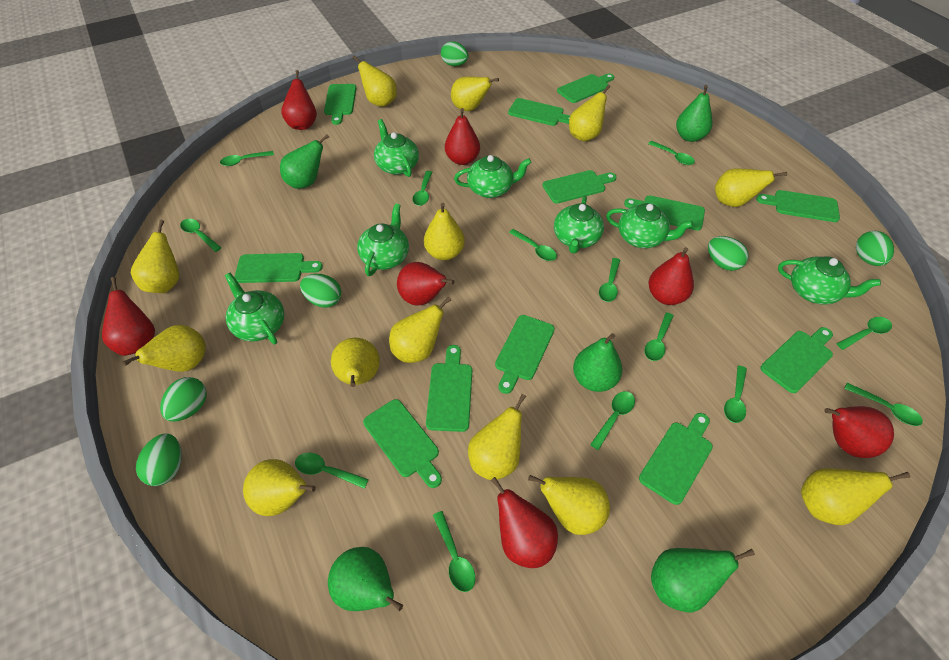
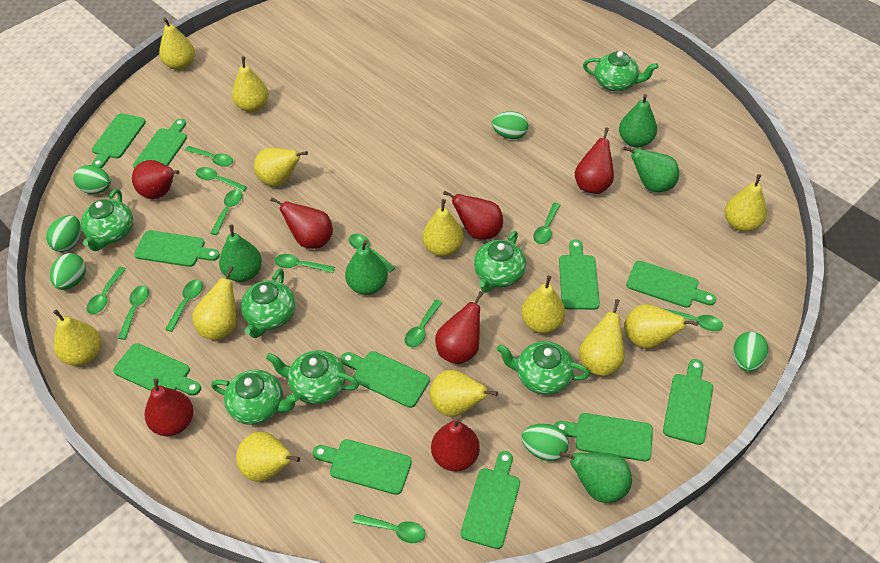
green cutting board: [234,253,323,283] [324,84,357,125] [363,399,442,488] [426,345,472,432] [495,315,555,394] [508,98,570,126] [543,170,617,203] [557,73,614,103] [624,195,705,231] [639,413,713,505] [756,190,840,222] [760,327,833,393] = 12 -> [92,113,146,168] [113,343,201,396] [133,119,187,169] [134,230,220,267] [313,439,412,495] [341,351,430,408] [460,451,520,549] [554,413,653,462] [559,239,600,310] [626,261,716,308] [663,359,713,445] = 11
green spoon: [180,219,221,252] [220,151,274,166] [295,453,369,489] [412,171,432,206] [433,511,475,592] [509,229,557,261] [590,391,635,450] [599,258,620,302] [644,312,674,361] [648,141,695,165] [724,366,747,423] [836,317,892,350] [844,383,923,426] = 13 -> [87,267,126,314] [118,286,149,340] [165,280,203,332] [185,146,233,167] [196,167,247,192] [210,190,242,235] [274,254,335,273] [349,234,395,272] [353,514,425,543] [405,300,442,348] [533,203,560,244] [662,308,723,331] = 12
yellow pear: [123,325,206,372] [131,220,179,293] [243,459,316,516] [331,338,380,387] [352,56,397,107] [389,297,451,363] [424,203,465,260] [451,77,499,111] [468,394,526,480] [528,475,610,535] [569,85,610,142] [715,168,787,207] [801,468,910,525] = 13 -> [53,309,101,366] [159,18,195,70] [192,266,237,340] [232,57,269,112] [236,432,300,482] [254,148,308,186] [422,199,464,256] [429,370,498,417] [521,276,565,333] [579,299,624,376] [624,304,698,349] [724,174,767,232] = 12

